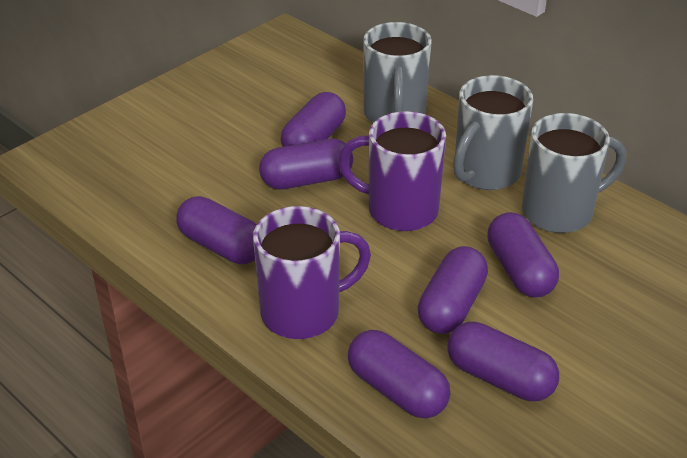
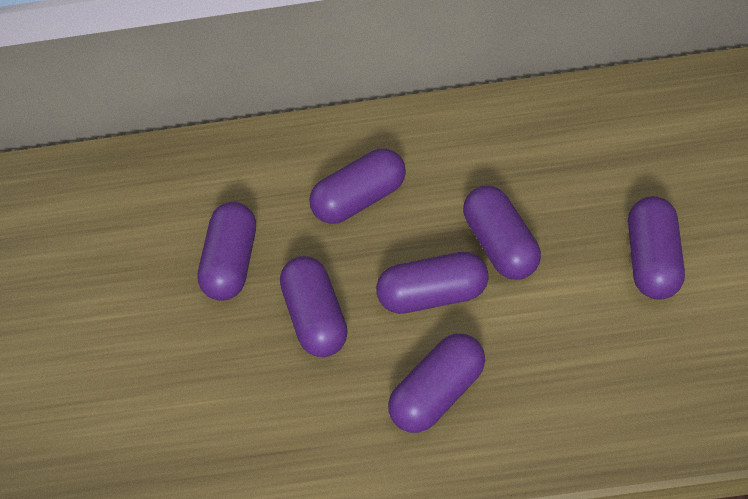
grey mug: [363,22,432,123] [453,75,533,190] [522,113,626,233] = 3 -> none = 0
purple mug: [253,206,371,339] [338,111,446,231] = 2 -> none = 0

